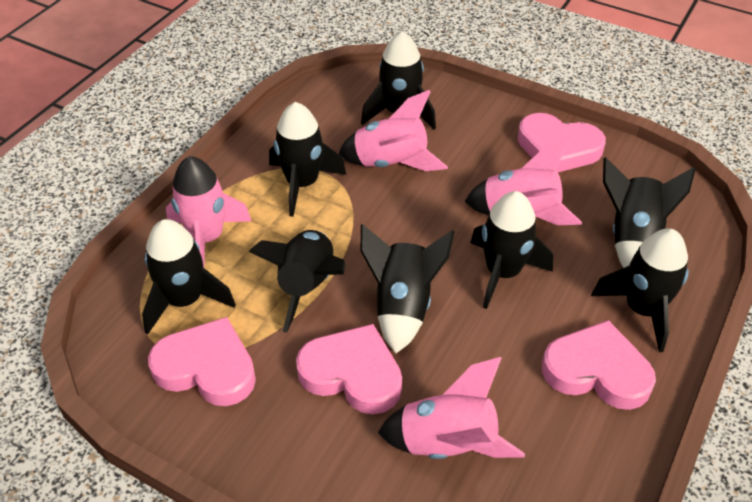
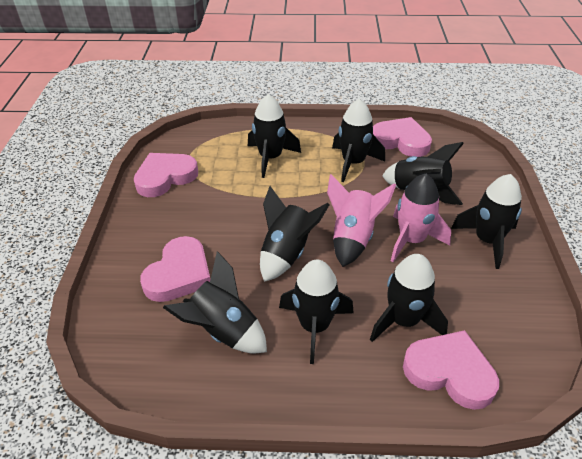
pink rocket: [166,156,251,268] [338,90,448,171] [378,357,525,459] [464,140,582,225] = 4 -> [327,174,396,267] [391,174,451,262] = 2

